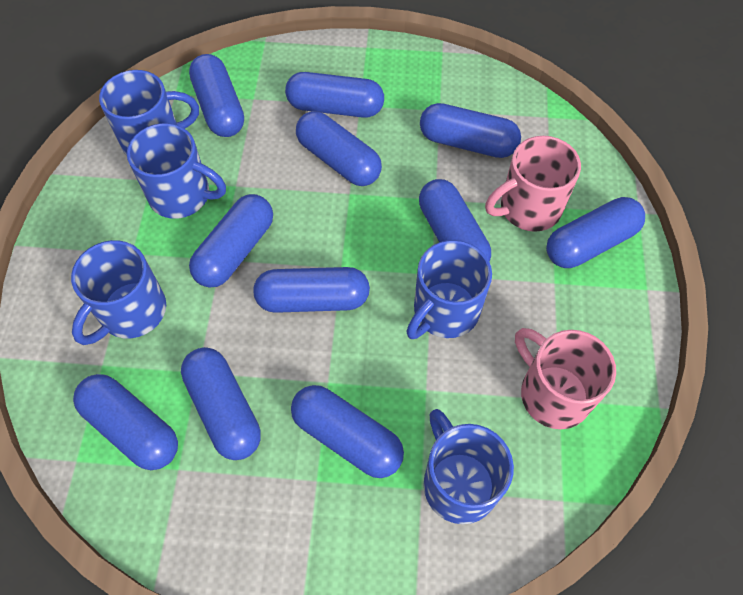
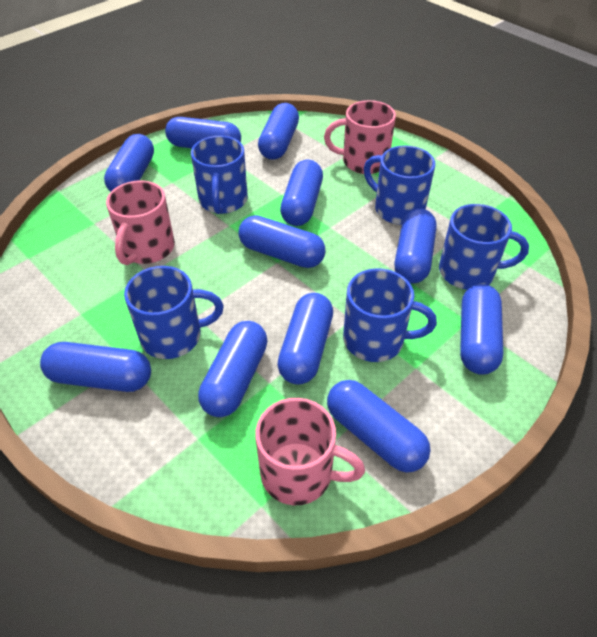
pink mug: [485,136,581,232] [515,328,616,429] = 2 -> [106,180,175,265] [256,398,365,505] [324,100,396,174] = 3

